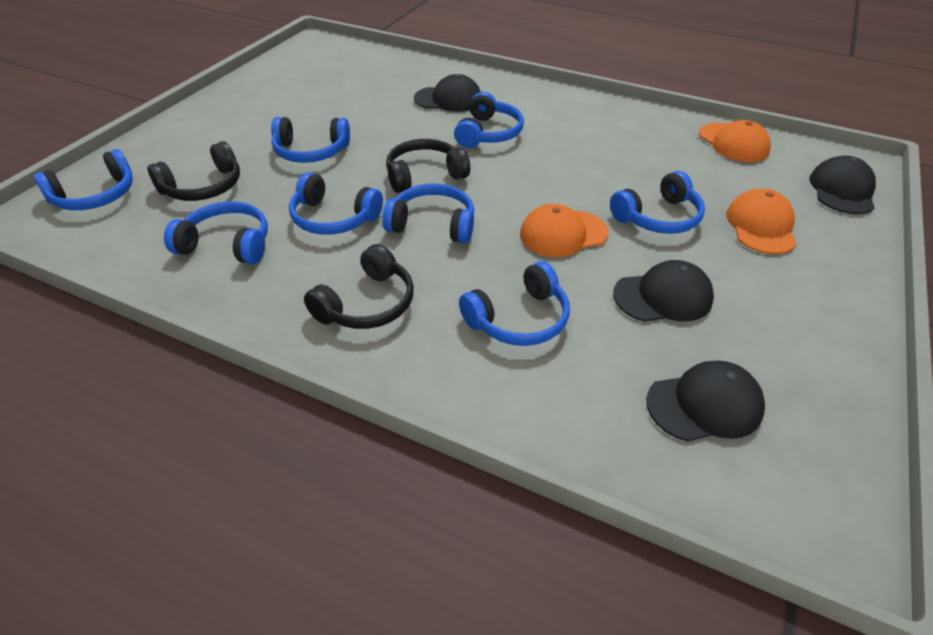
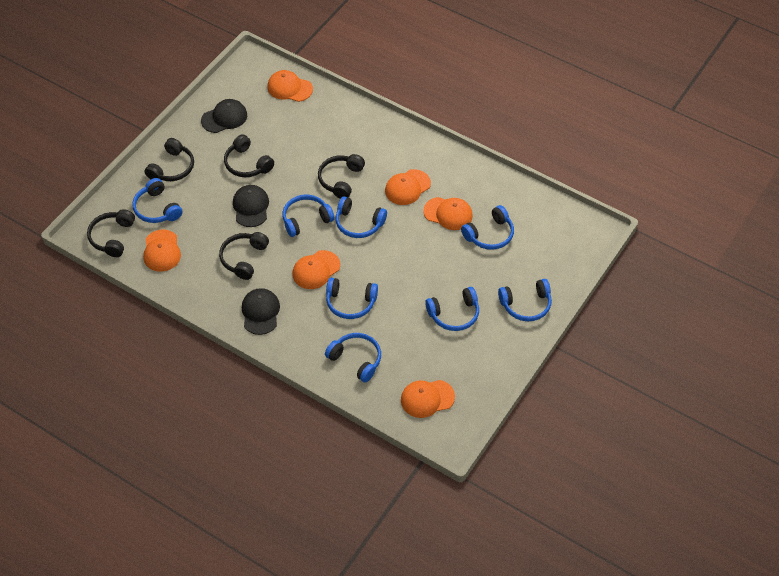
black cap: [414,74,481,112] [613,260,714,322] [646,360,765,442] [809,156,876,214] = 4 -> [201,99,247,133] [233,185,269,227] [242,288,280,335] = 3
black headphones: [147,141,240,201] [304,244,414,329] [386,139,470,193] = 3 -> [87,209,135,257] [145,138,194,181] [219,232,269,280] [224,134,274,177] [318,154,365,199] = 5
orange cap: [520,204,609,257] [698,120,771,162] [726,189,797,254] = 3 -> [143,230,181,272] [267,70,313,102] [292,250,340,289] [385,169,431,205] [401,380,455,418] [423,197,473,230] = 6

